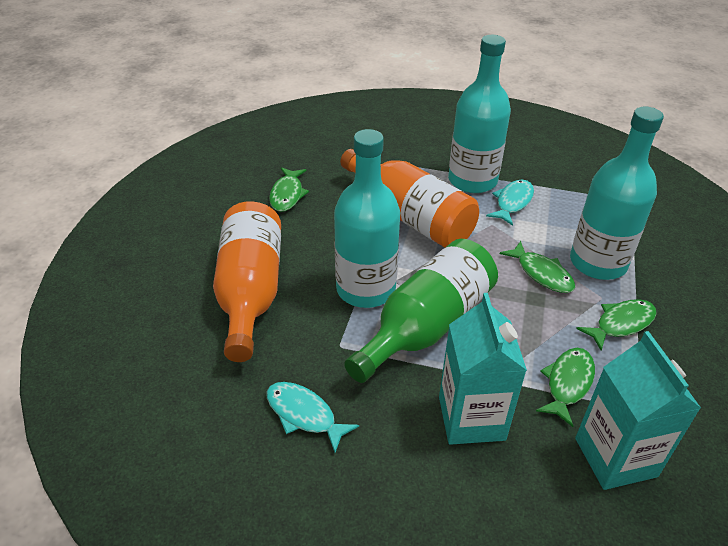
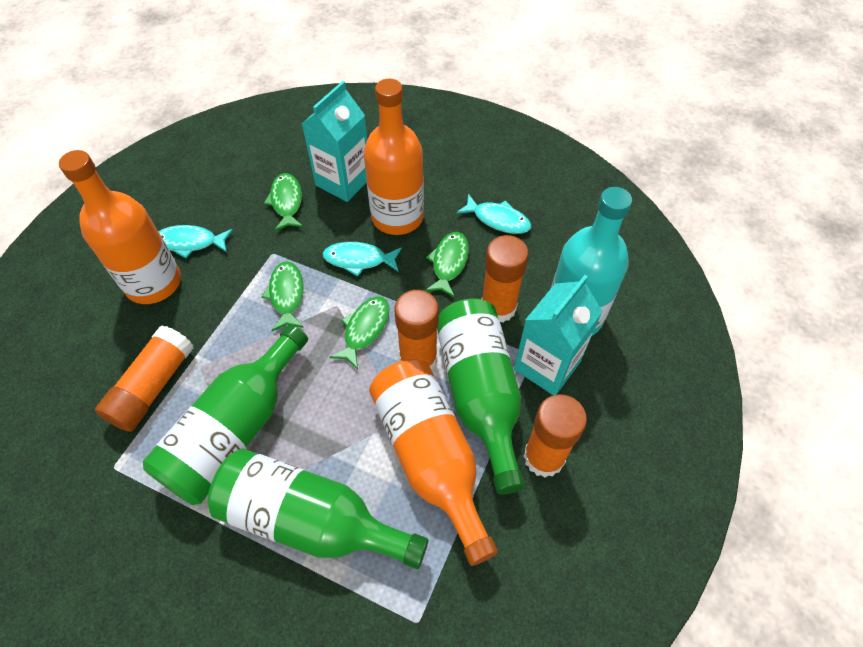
green bottle: [344,239,498,383] = 1 -> [143,324,308,505] [207,449,428,569] [437,298,525,494] = 3
orange bottle: [213,201,281,362] [340,149,479,248] = 2 -> [59,150,181,304] [364,79,424,235] [369,359,498,566] = 3
orange glue stick: none = 0 -> [95,326,194,432] [394,290,439,370] [481,235,529,323] [523,394,587,477] = 4
turquoise bottle: [334,129,400,308] [448,35,511,193] [570,107,664,280] = 3 -> [551,187,632,336] = 1
turquoise fish: [267,382,359,453] [486,180,534,226] = 2 -> [158,225,233,258] [323,242,402,276] [456,194,531,234] = 3

